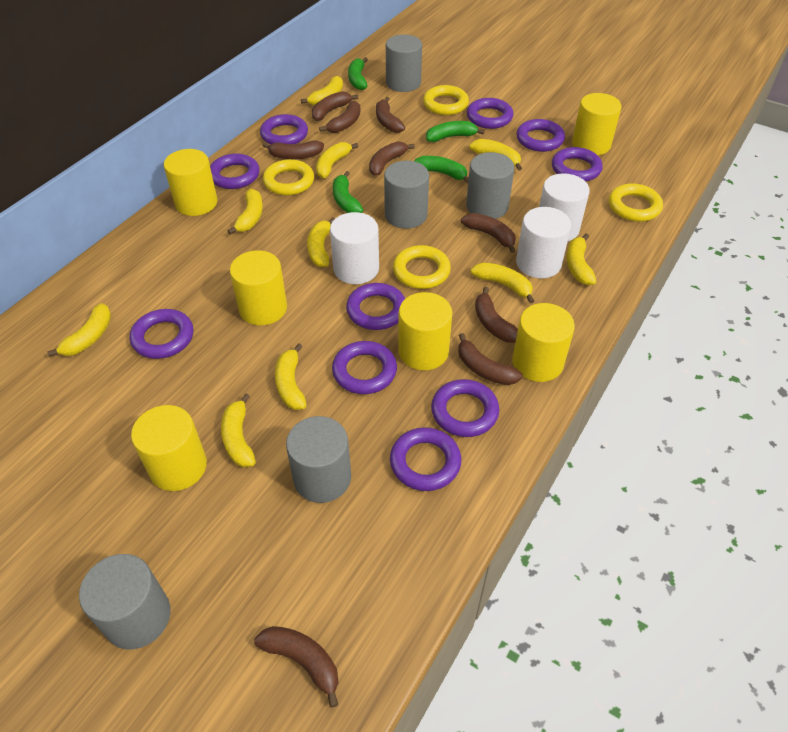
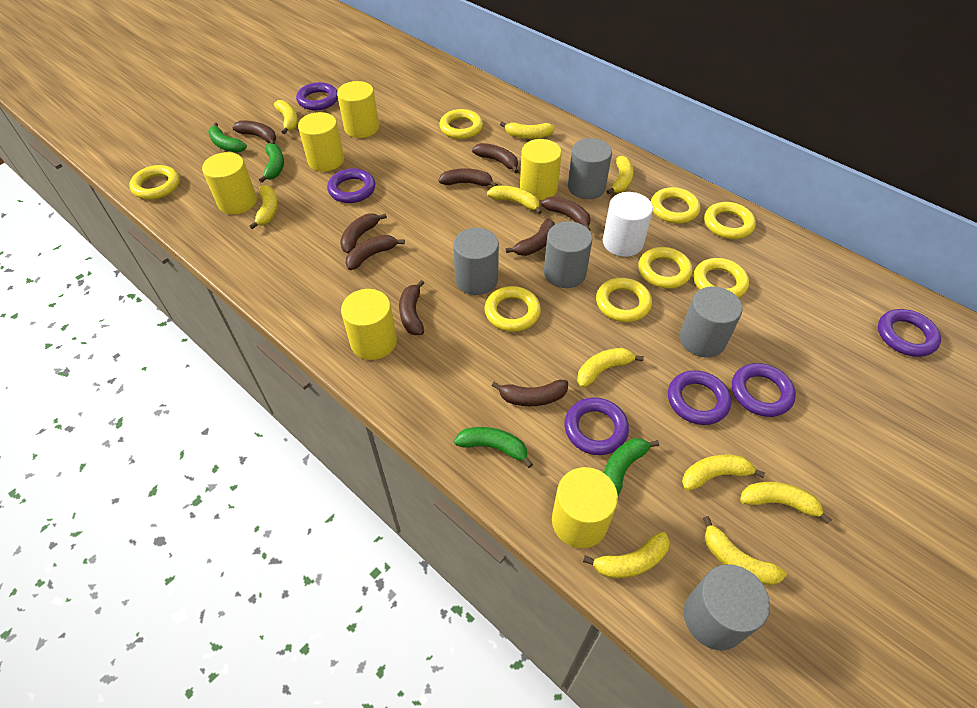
purple ring: [130,309,193,359] [210,154,260,189] [260,114,308,144] [332,341,397,394] [346,283,405,330] [390,427,461,491] [431,379,499,437] [467,98,513,129] [516,119,565,152] [552,147,603,181] = 10 -> [296,82,338,110] [327,168,375,203] [564,397,629,455] [668,370,731,425] [732,363,796,417] [878,309,941,357] = 6
white cylinder: [330,212,379,284] [516,207,571,278] [539,173,590,241] = 3 -> [603,192,653,257] = 1
yellow ring: [263,159,314,195] [393,245,451,289] [423,85,469,115] [609,183,663,222] = 4 -> [129,165,180,200] [439,109,483,139] [485,286,541,332] [596,278,652,322] [638,247,693,289] [651,187,700,224] [694,258,749,298] [704,202,756,239] = 8

